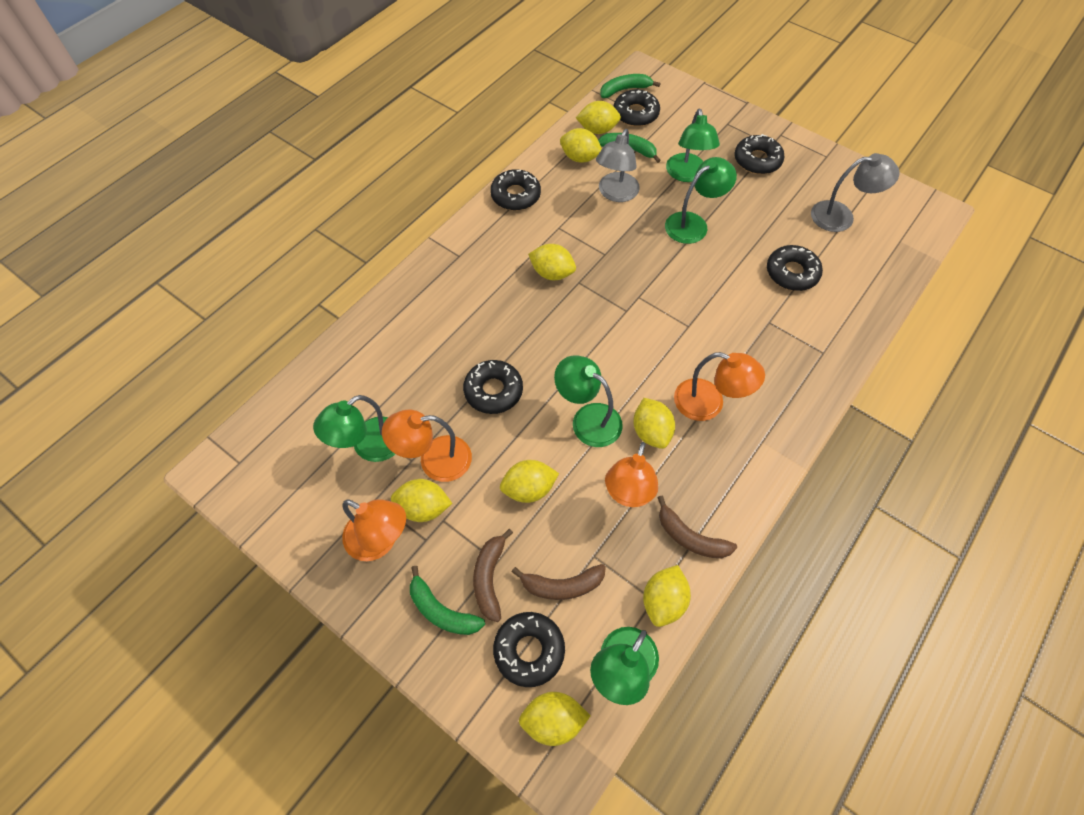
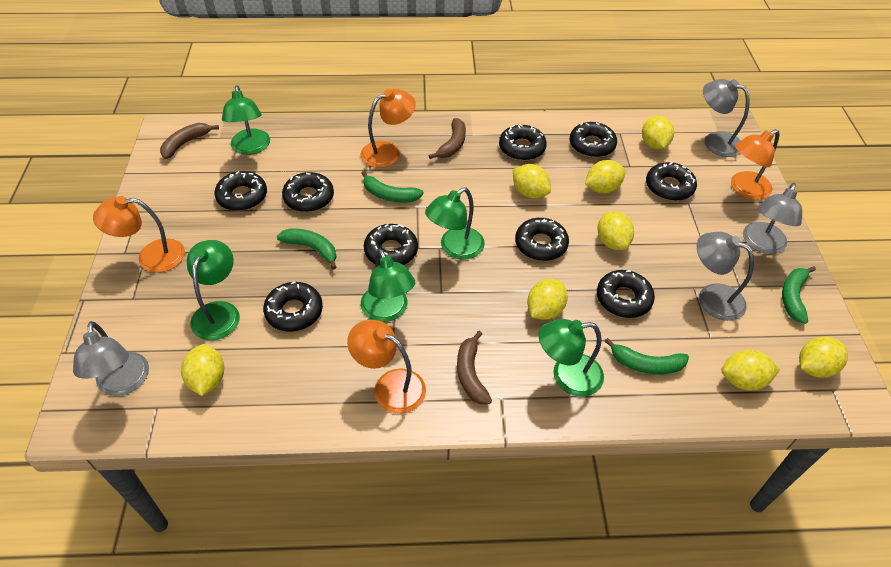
black donut: [463,360,523,414] [490,169,541,211] [493,612,565,687] [613,90,660,127] [734,134,785,174] [767,245,823,291] = 6 -> [214,171,267,211] [263,282,323,332] [282,172,334,212] [364,224,418,265] [499,124,547,161] [515,218,569,261] [570,122,617,158] [597,270,655,318] [646,162,697,201] = 9
green banana: [410,566,485,635] [598,133,661,163] [600,74,660,98] = 3 -> [277,228,337,270] [361,171,424,202] [605,338,689,374] [782,266,816,324] = 4
grey lamp: [596,129,640,202] [811,153,900,232] = 2 -> [73,321,149,396] [697,232,754,321] [703,79,750,157] [743,183,802,254] = 4

